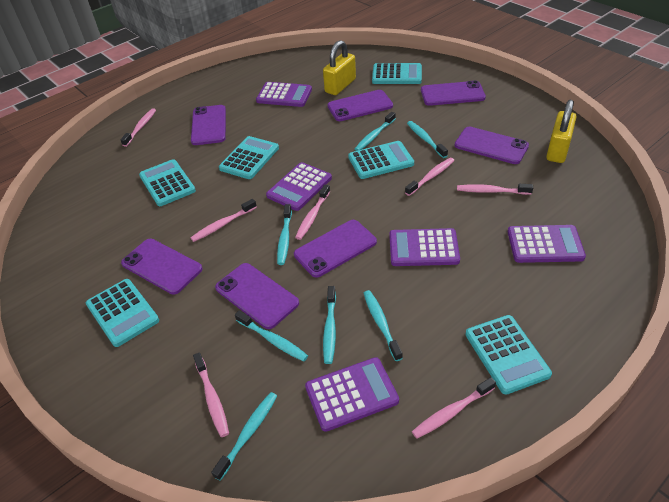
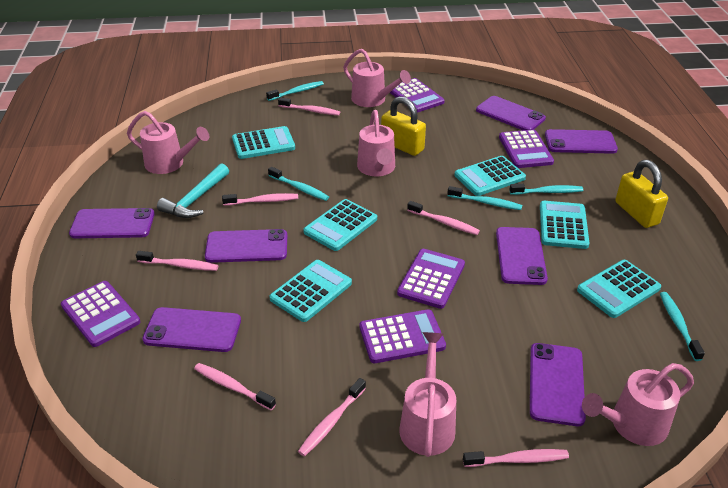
pink watering can: none = 0 -> [127,111,209,174] [343,49,411,107] [357,110,395,176] [399,332,456,457] [582,363,694,446] = 5
turquoise hammer: none = 0 -> [157,163,229,218] = 1
turquoise toothbrush: [211,392,277,481] [235,310,308,362] [277,204,292,265] [323,286,336,364] [355,112,396,151] [364,290,403,361] [407,121,448,158] = 7 -> [266,81,324,101] [268,167,329,201] [447,186,522,210] [510,184,583,195] [660,292,705,361] = 5

